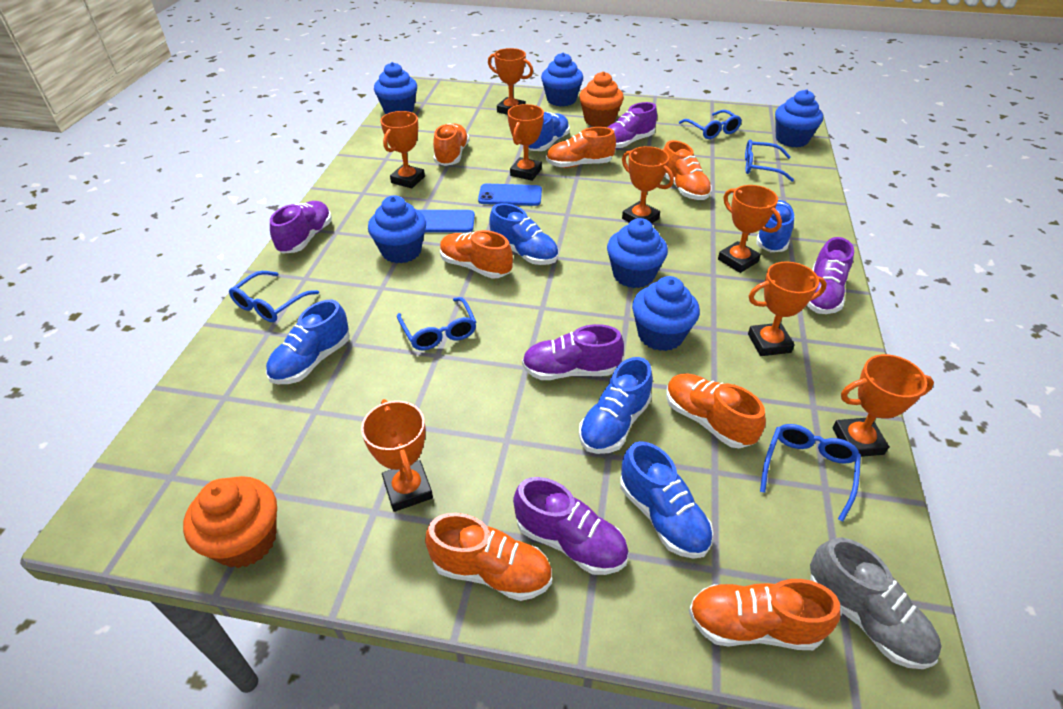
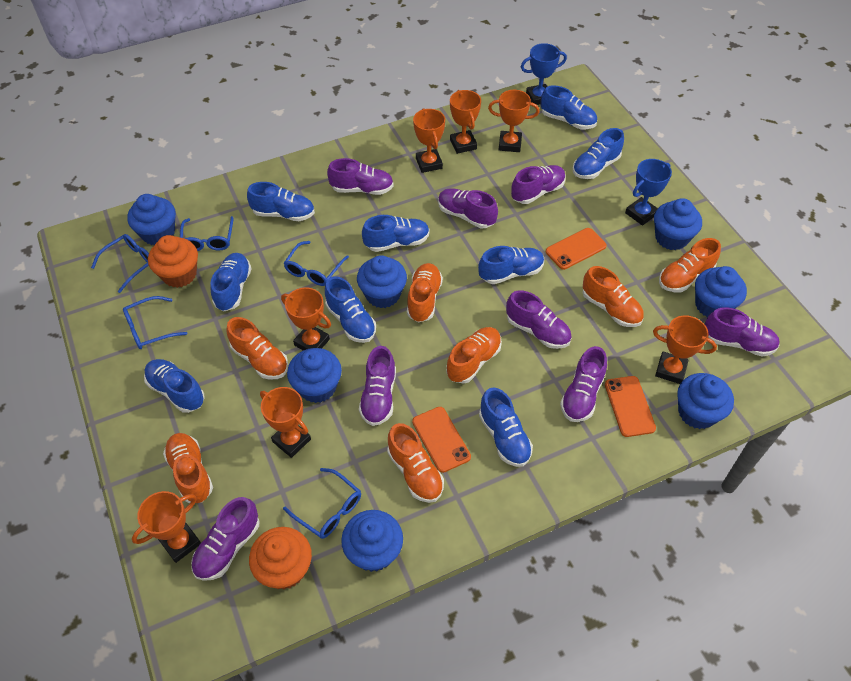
blue cupcake: [368,196,426,263] [374,62,417,114] [541,52,583,107] [607,218,668,288] [632,276,700,351] [775,89,823,148] = 6 -> [127,194,176,245] [287,348,342,403] [341,510,403,572] [357,255,407,308] [654,198,702,250] [677,373,734,429] [695,266,747,317] = 7
blue phone: [418,210,475,233] [478,183,542,206] = 2 -> none = 0
blue shoe: [266,300,350,384] [489,203,558,265] [529,112,570,151] [579,357,653,454] [620,441,713,559] [756,200,795,252] = 6 -> [144,359,205,413] [210,253,252,311] [247,182,315,221] [325,276,376,343] [362,215,430,252] [478,246,544,284] [479,387,533,467] [541,85,597,129] [573,128,624,179] = 9
blue trophy: none = 0 -> [521,43,567,105] [625,159,672,226] = 2
grey shoe: [810,537,941,669] = 1 -> none = 0
orange phone: none = 0 -> [412,407,471,473] [546,228,607,270] [605,376,656,437] = 3
orange trophy: [361,399,433,512] [380,111,425,188] [488,48,533,115] [508,104,544,181] [622,146,674,224] [718,185,782,273] [748,262,827,356] [833,354,934,457] = 8 -> [132,491,201,563] [260,387,311,458] [281,287,331,350] [413,108,445,173] [450,90,481,154] [488,90,539,152] [653,315,717,384] = 7
purple shoe: [270,201,332,254] [513,477,629,575] [522,324,624,380] [607,102,657,149] [807,237,854,314] = 5 -> [191,497,259,581] [327,158,394,195] [359,346,396,426] [438,188,498,228] [506,290,572,349] [511,165,566,204] [560,346,607,422] [705,307,780,356] = 8

